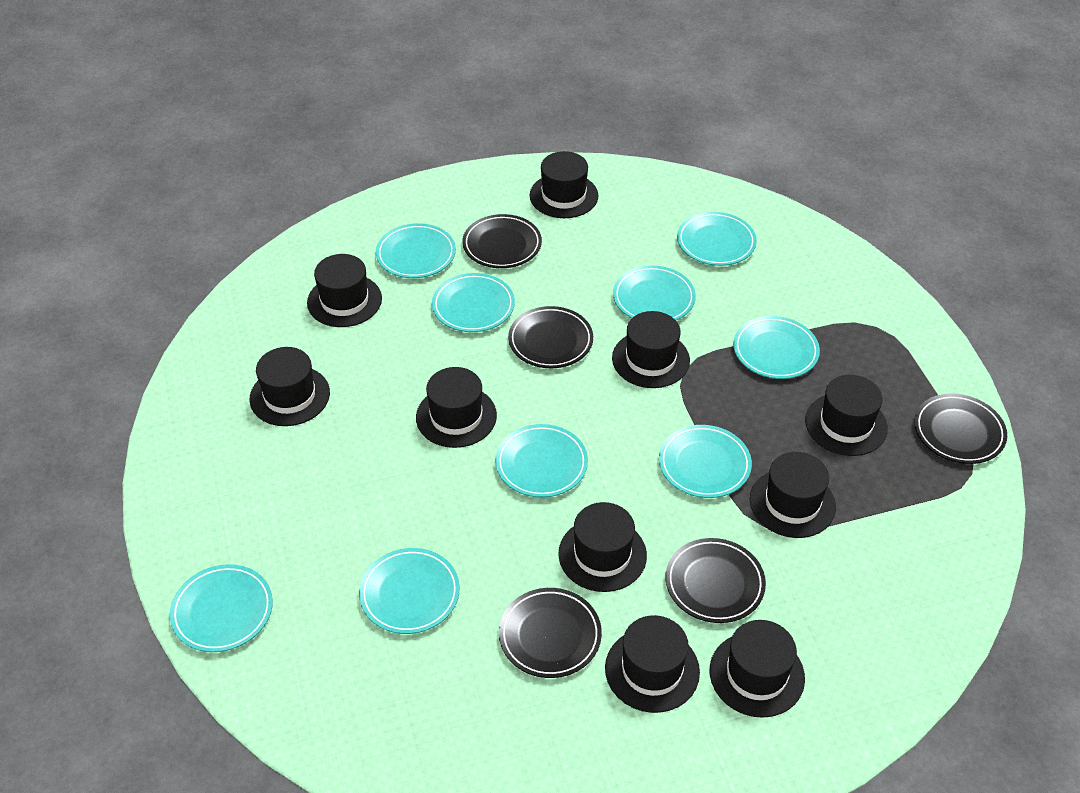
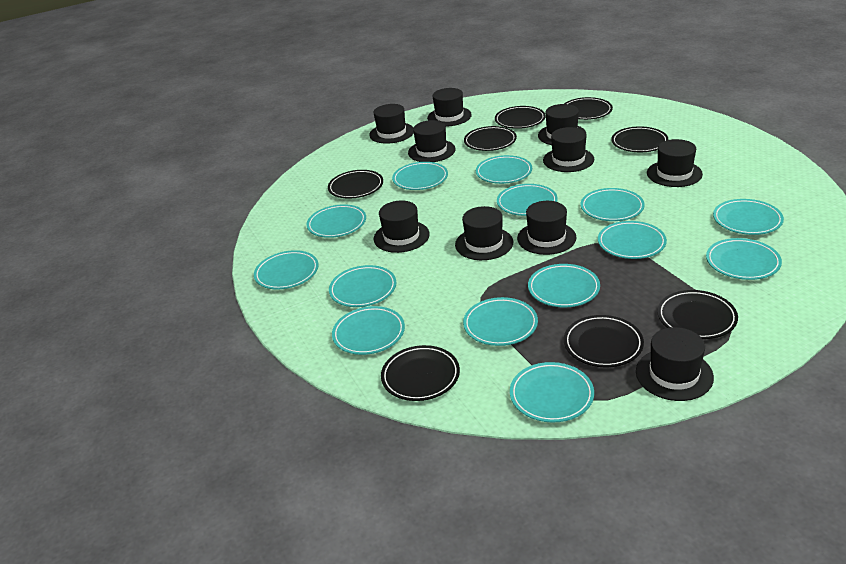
black plate: [462,214,542,268] [499,588,602,678] [508,306,593,368] [666,538,766,623] [914,394,1007,464] = 5 -> [328,170,383,199] [381,345,460,401] [464,126,517,151] [495,106,546,129] [564,97,613,120] [564,315,644,367] [611,126,668,152] [657,290,738,339] = 8
turquoise plate: [170,564,273,652] [359,548,460,634] [376,223,456,278] [432,273,515,332] [495,424,588,498] [613,266,696,320] [659,425,752,498] [677,212,757,266] [733,316,820,379] = 9 -> [254,250,319,289] [307,204,366,238] [329,265,397,307] [332,306,405,355] [392,162,448,190] [463,297,538,346] [476,155,532,184] [497,184,558,216] [510,362,594,422] [528,264,600,307] [581,188,645,221] [598,221,667,259] [706,238,782,280] [713,199,784,235] = 14

